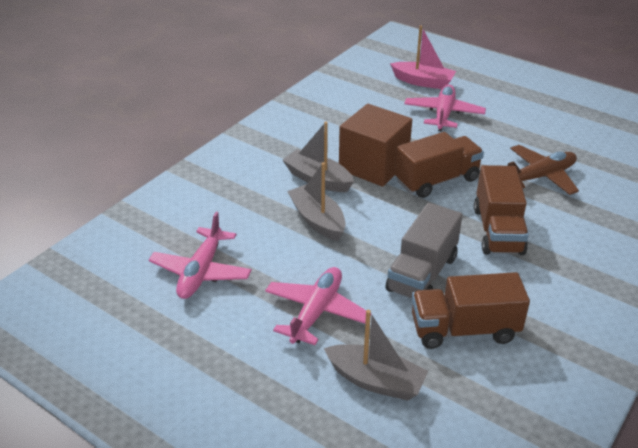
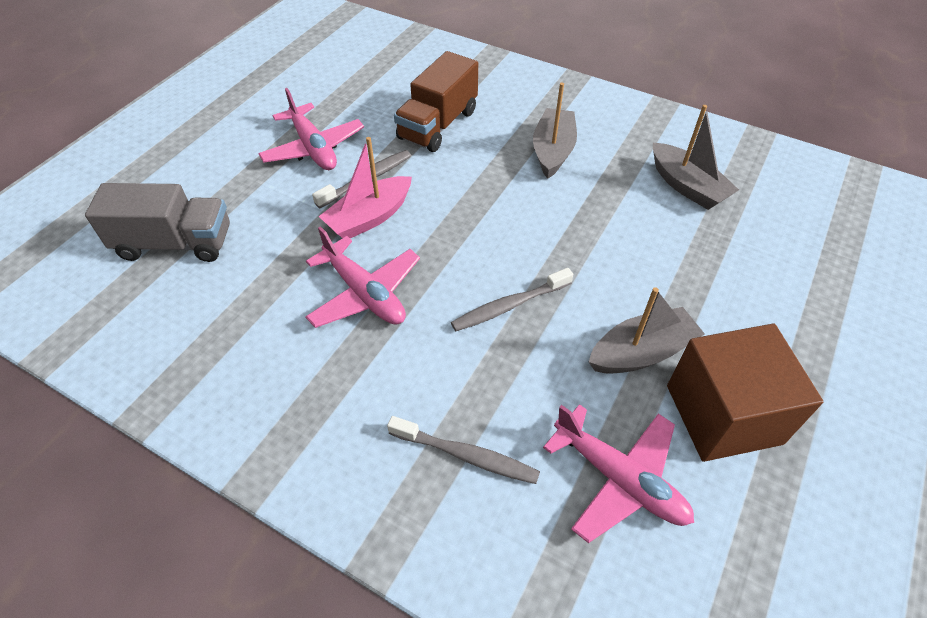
brown plane: [508,145,579,195] = 1 -> none = 0
brown truck: [395,132,484,198] [412,272,530,349] [474,165,529,255] = 3 -> [394,51,478,152] = 1
grey toothbrush: none = 0 -> [312,150,411,208] [387,416,540,484] [451,268,573,331] = 3

